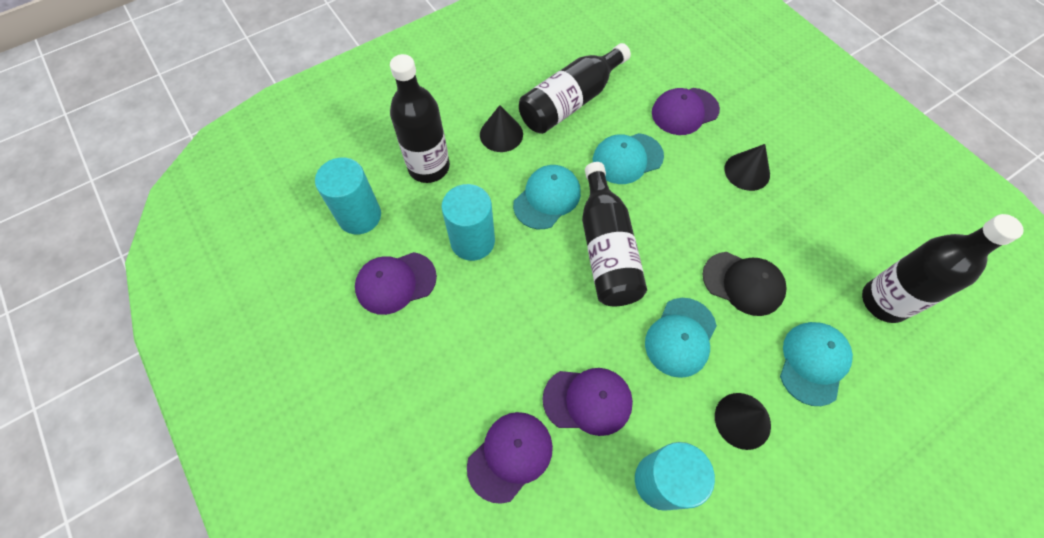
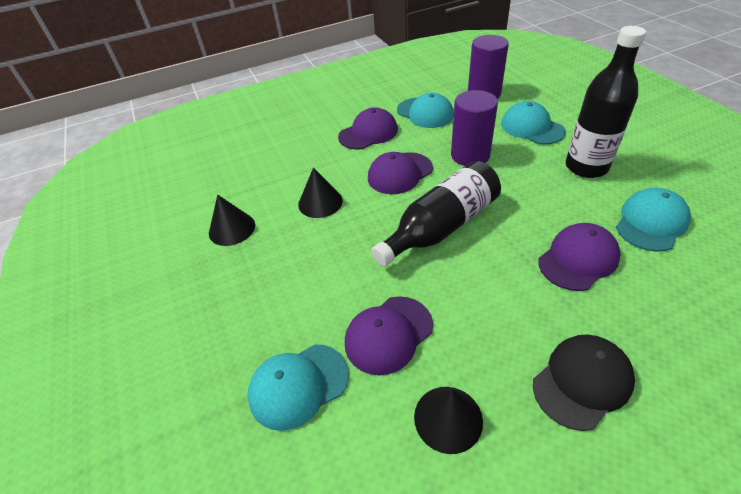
black bottle: [390,54,450,183] [519,43,631,134] [582,162,647,306] [862,214,1024,323] = 4 -> [371,161,501,267] [566,26,646,178] = 2
purple cylinder: none = 0 -> [451,90,498,166] [468,35,509,99] = 2
turquoise cylinder: [315,158,381,235] [441,184,495,261] [635,442,715,511] = 3 -> none = 0

